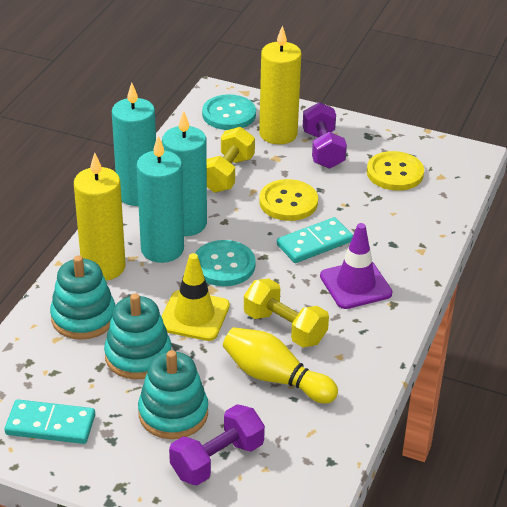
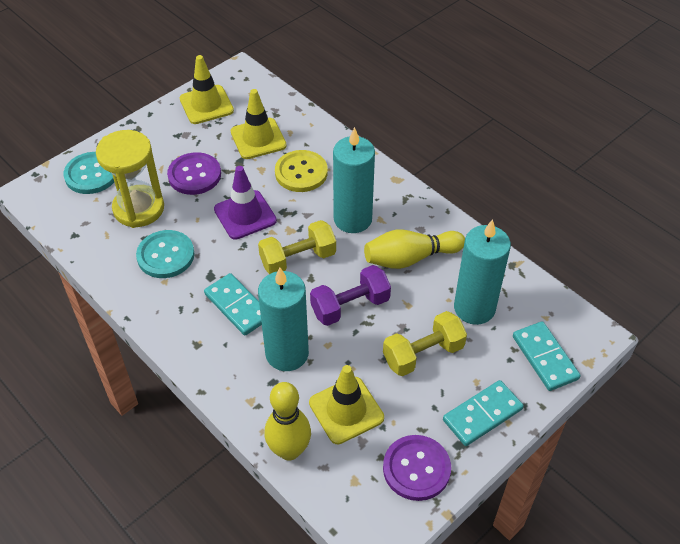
purple button: none = 0 -> [167,152,221,195] [383,435,451,501] = 2
purple dumbbell: [169,404,265,485] [303,102,347,169] = 2 -> [310,265,391,326] = 1
turquoise domino: [5,399,95,444] [277,217,353,263] = 2 -> [204,273,262,336] [443,380,523,446] [513,321,580,391] = 3
turquoise stacking toy: [50,255,115,340] [104,293,171,380] [138,350,208,439] = 3 -> none = 0
yellow bowling pin: [223,327,338,404] = 1 -> [265,382,311,461] [364,229,465,269] = 2
yellow button: [259,179,318,221] [367,151,424,191] = 2 -> [275,150,328,192] = 1
yellow candle: [74,153,125,281] [259,25,301,144] = 2 -> none = 0
yellow hourglass: none = 0 -> [96,130,164,228] = 1
yellow traffic cone: [161,253,230,341] = 1 -> [179,55,234,124] [231,89,287,159] [309,365,384,444] = 3

